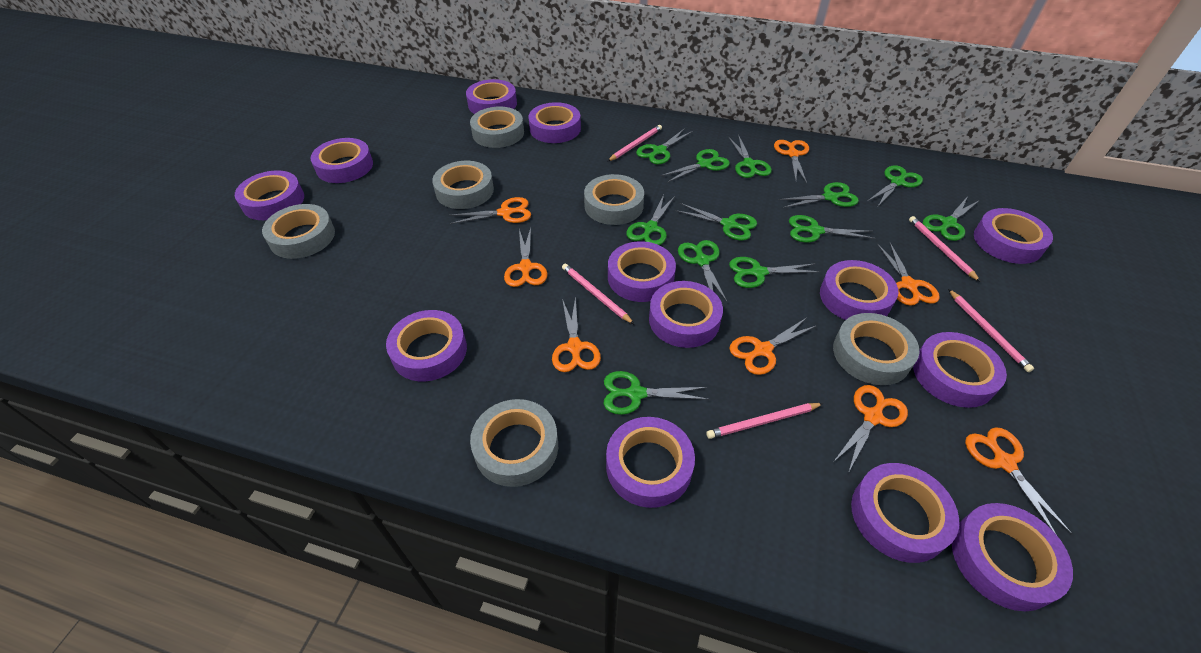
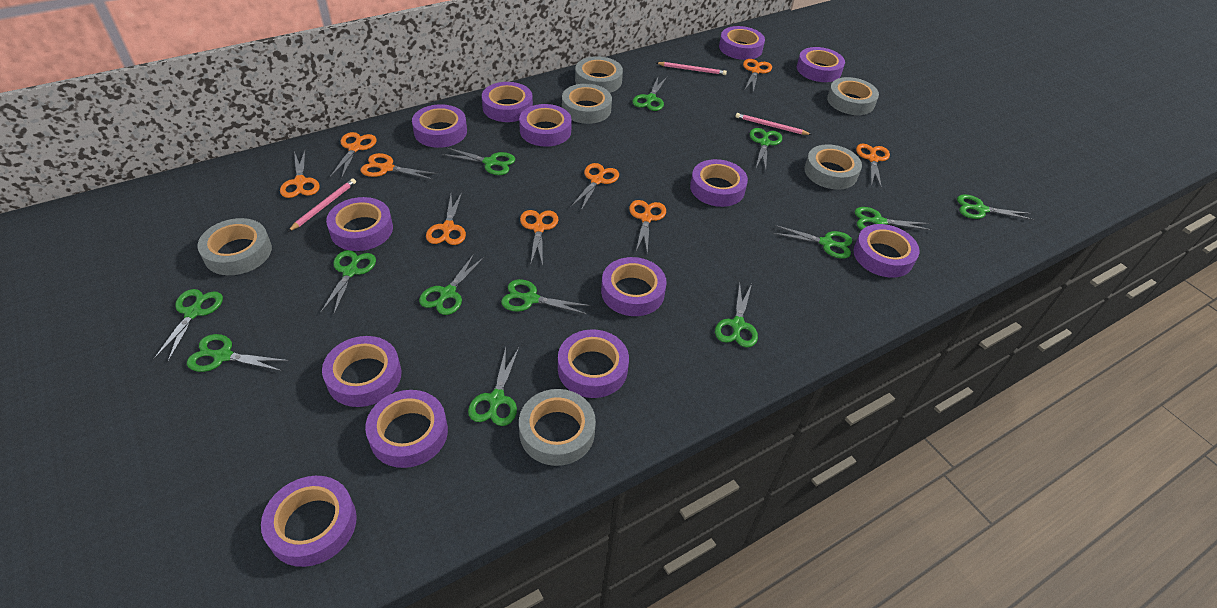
green scissors: [604,371,709,415] [626,195,675,245] [636,128,693,164] [661,149,730,183] [675,203,757,241] [678,240,727,301] [728,135,772,178] [729,257,820,288] [779,182,859,208] [789,215,875,242] [868,165,923,206] [923,196,980,241] = 12 -> [153,289,223,362] [187,334,289,372] [320,250,376,316] [419,254,484,315] [442,147,515,175] [468,347,519,426] [501,279,590,314] [633,77,667,111] [715,282,758,347] [750,128,782,170] [773,225,852,259] [855,207,932,231] [957,194,1035,220] = 13
orange scissors: [449,197,531,224] [504,227,548,287] [552,296,601,372] [730,318,818,375] [774,140,809,183] [834,385,908,473] [877,241,940,306] [965,427,1073,535] = 8 -> [280,149,320,198] [330,132,377,179] [361,153,437,180] [426,192,466,245] [520,210,558,266] [571,163,619,210] [629,200,666,254] [743,59,772,92] [856,144,890,189] = 9
pink pencil: [562,264,634,324] [607,125,662,162] [706,403,824,439] [909,216,981,282] [948,289,1034,372] = 5 -> [288,178,356,232] [657,62,727,75] [736,113,812,135] = 3

